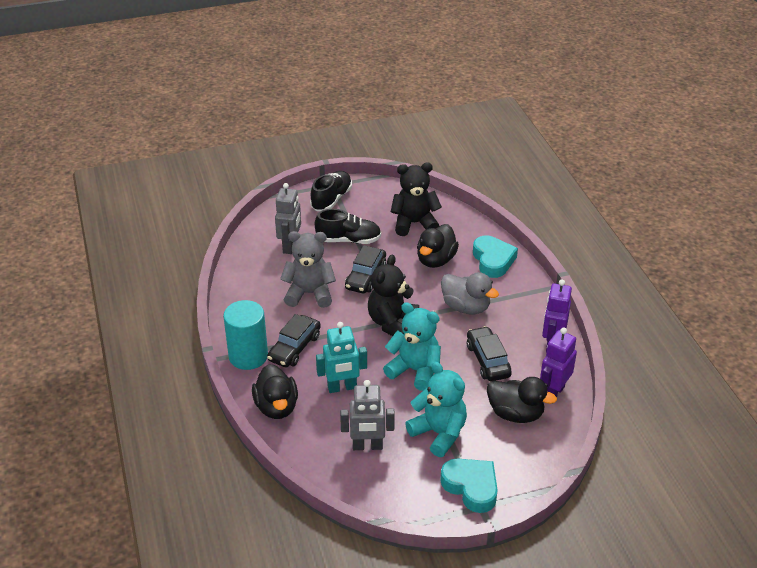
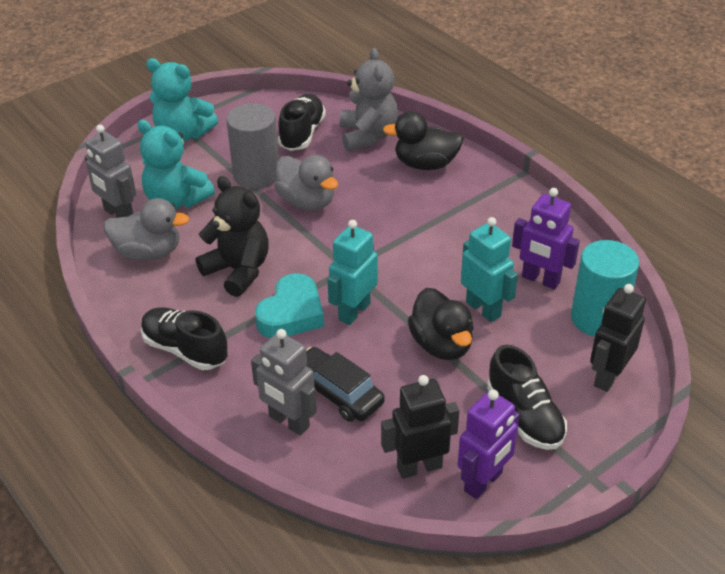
black car: [267,314,321,367] [345,245,386,293] [467,326,512,381] = 3 -> [306,347,385,422] = 1
black duck: [252,364,298,419] [417,224,459,268] [487,377,557,423] = 3 -> [383,111,464,170] [408,288,473,360] = 2
black robot: none = 0 -> [381,375,460,479] [590,284,646,392] = 2
black shoe: [310,171,352,211] [315,209,381,244] = 2 -> [141,307,228,370] [278,94,326,151] [487,345,567,450] = 3
black teddy bear: [368,254,419,336] [391,163,442,236] = 2 -> [196,176,269,297] = 1
grey cylinder: none = 0 -> [226,103,279,189] = 1
grey duck: [441,272,499,314] = 1 -> [104,198,190,261] [274,155,338,211] = 2
turquoise heart: [440,458,498,513] [473,235,518,278] = 2 -> [255,273,324,338] = 1
turquoise robot: [316,322,367,393] = 1 -> [327,220,378,325] [461,217,518,322] = 2

